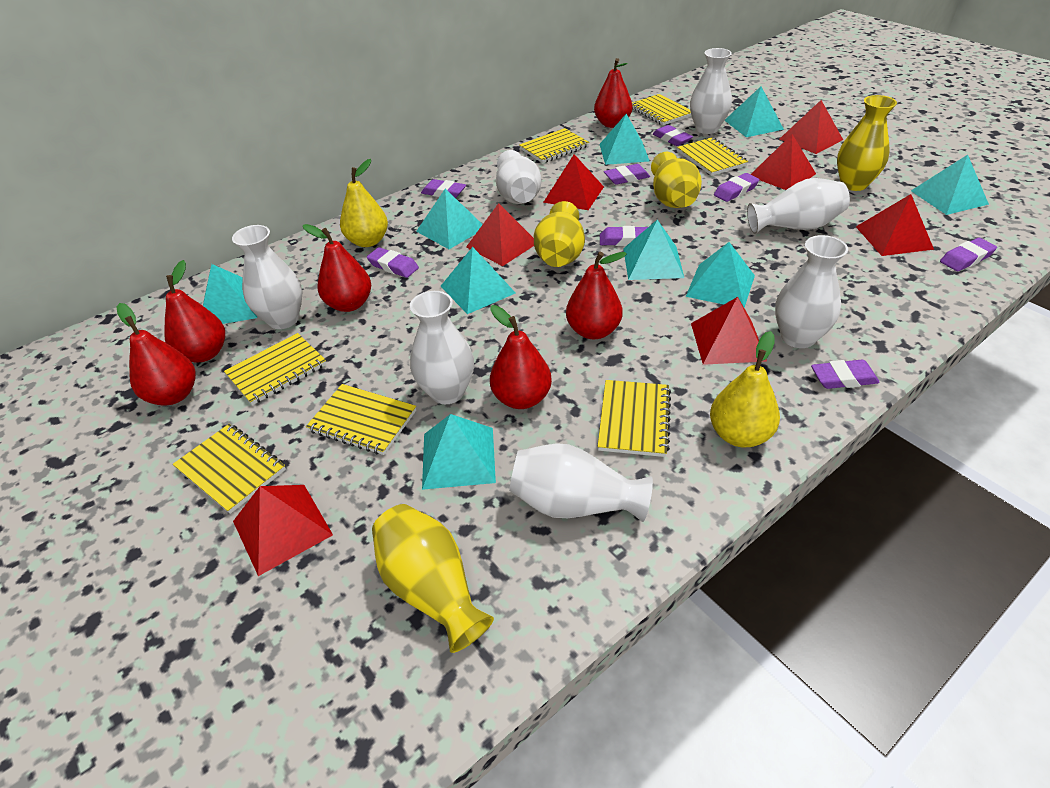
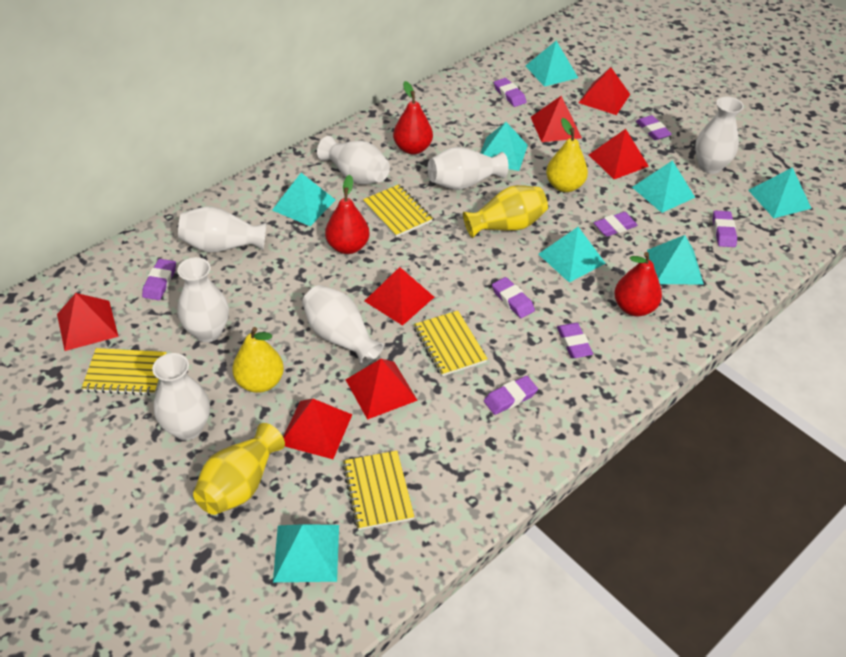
red pear: [117,303,196,405] [165,260,225,363] [303,224,371,312] [490,305,552,409] [566,252,627,339] [594,58,632,128] = 6 -> [325,175,370,254] [393,81,433,155] [614,252,662,316] = 3
turquoise pyramid: [203,264,257,324] [416,189,483,249] [422,414,496,490] [441,247,516,314] [599,114,650,165] [623,220,684,280] [686,242,755,308] [724,87,784,137] [911,155,989,215] = 9 -> [272,173,335,226] [273,524,339,582] [481,122,528,171] [526,41,578,87] [538,227,606,283] [632,160,695,213] [647,235,704,284] [748,167,812,218] = 8
yellow notebook: [173,424,286,514] [224,333,327,405] [306,384,416,455] [519,128,589,163] [597,380,671,457] [632,94,692,125] [677,137,748,176] = 7 -> [82,348,167,396] [342,451,414,530] [363,185,433,237] [414,311,488,376] = 4
yellow vase: [372,504,494,653] [534,201,585,267] [651,152,702,208] [837,95,897,191] = 4 -> [193,423,285,515] [463,185,548,238] = 2

